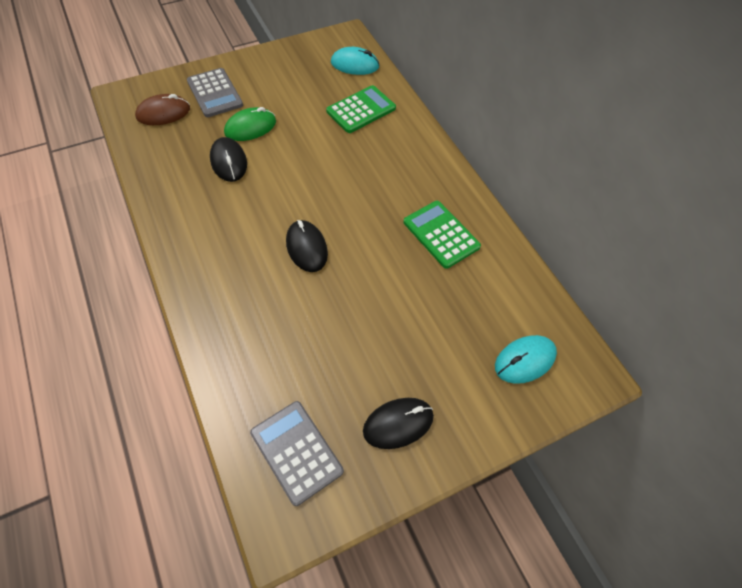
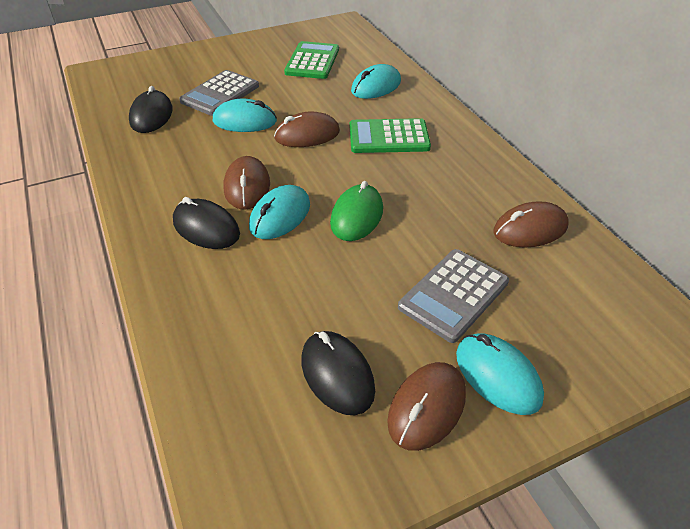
brown mouse: [135,94,190,125] = 1 -> [224,156,270,210] [274,111,340,147] [387,362,466,451] [493,201,569,247] = 4
turquoise mouse: [331,47,380,75] [495,335,557,384] = 2 -> [213,99,277,132] [249,185,310,239] [351,64,401,99] [456,333,544,415] = 4

